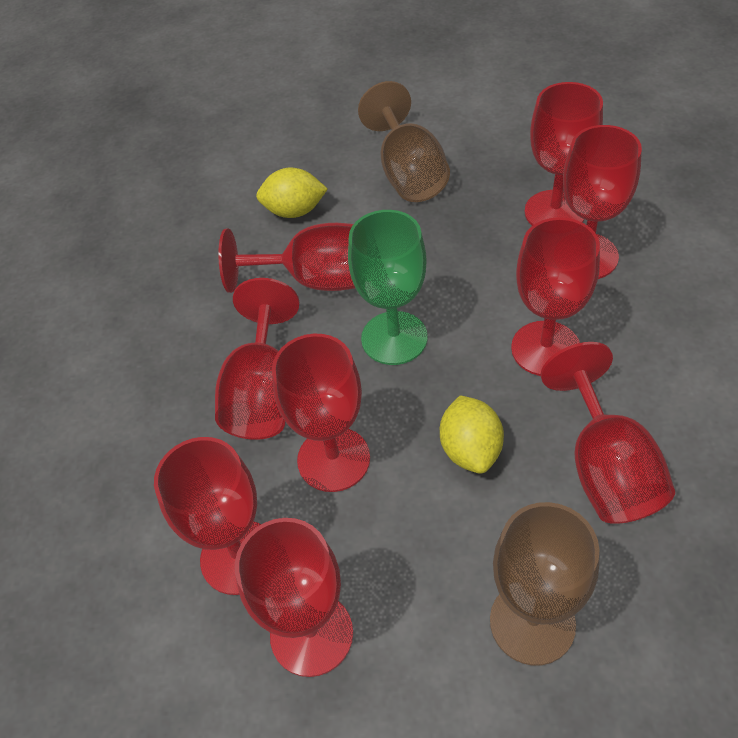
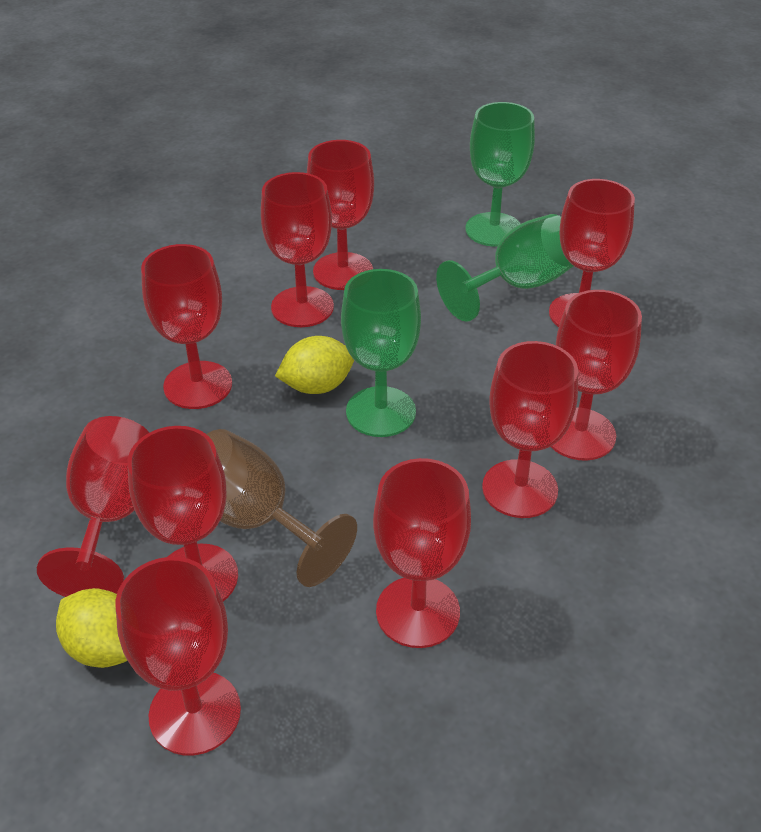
brown goblet: [358,81,450,202] [490,502,600,666] = 2 -> [207,429,357,587] = 1
green goblet: [348,210,428,365] = 1 -> [341,269,421,437] [436,214,573,322] [465,102,535,247] = 3
red goblet: [154,437,261,595] [215,278,299,440] [218,223,355,293] [235,518,353,677] [272,334,370,492] [511,217,600,376] [525,82,603,226] [540,342,675,524] [563,125,642,279] = 9 -> [37,416,150,597] [115,557,241,756] [127,426,238,601] [141,244,232,409] [261,172,334,327] [307,140,374,290] [373,458,471,648] [482,341,578,518] [549,179,635,327] [551,290,642,461] = 10

